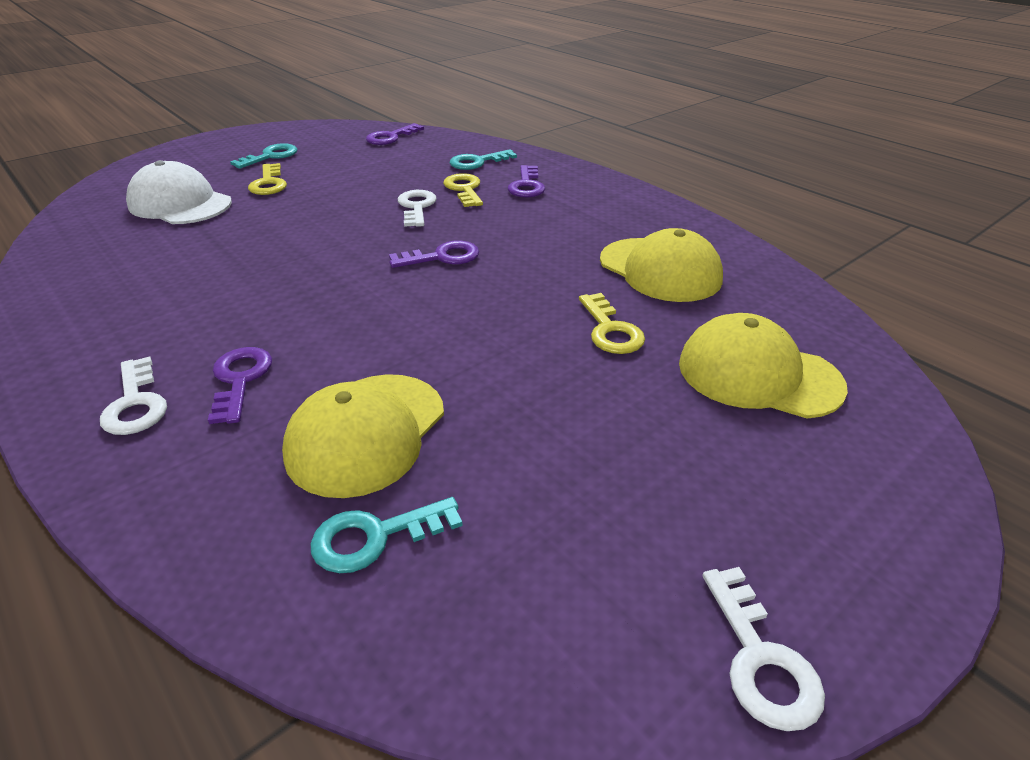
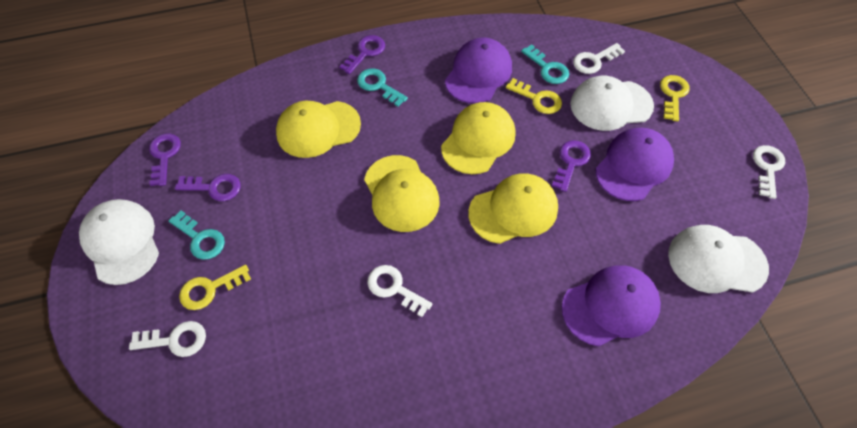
purple cap: none = 0 -> [445,37,512,104] [562,265,661,346] [595,128,674,201] = 3
white cap: [126,160,232,224] = 1 -> [79,199,159,285] [570,76,654,131] [668,225,769,293] = 3
white key: [100,357,167,435] [398,190,437,227] [702,567,825,731] = 3 -> [129,321,206,357] [367,265,432,317] [573,43,625,74] [753,145,785,199] = 4
yellow cap: [282,374,444,498] [600,228,723,302] [679,313,848,419] = 3 -> [276,101,361,158] [364,155,440,232] [441,102,516,174] [468,173,558,244] = 4

